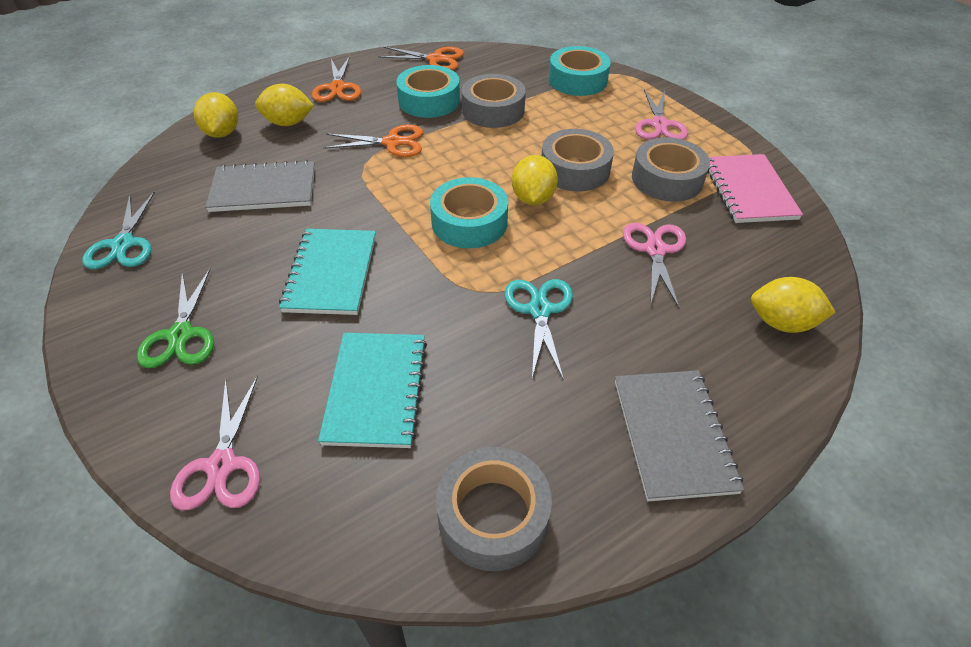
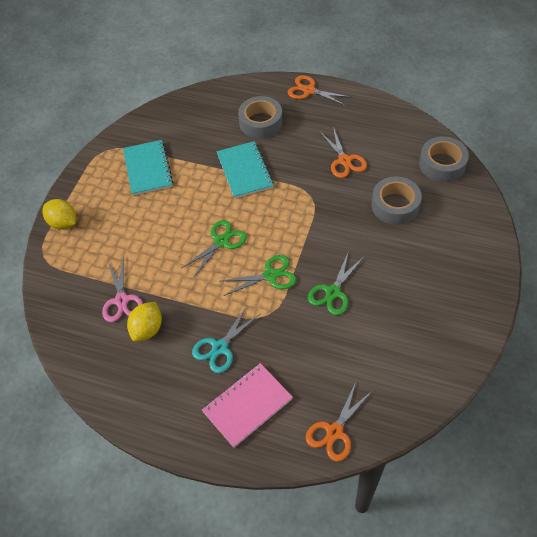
green scissors: [137,269,214,368] = 1 -> [182,220,247,278] [222,255,296,296] [308,251,364,315] = 3
grey notebook: [205,160,315,212] [615,370,744,501] = 2 -> none = 0
grey tape: [436,447,552,571] [462,74,526,128] [541,129,614,191] [632,137,710,202] = 4 -> [238,96,283,139] [371,177,422,225] [419,136,469,182] = 3
pink scissors: [170,376,260,510] [623,223,686,309] [635,90,688,140] = 3 -> [102,257,143,322] = 1
turquoise scissors: [82,191,155,269] [505,279,573,380] = 2 -> [192,306,260,373] = 1
turquoise tape: [396,65,460,118] [430,177,508,248] [549,46,611,96] = 3 -> none = 0
yellow lemon: [194,92,238,138] [255,84,314,126] [512,155,558,205] [751,277,836,333] = 4 -> [43,199,76,230] [127,302,162,342] = 2

